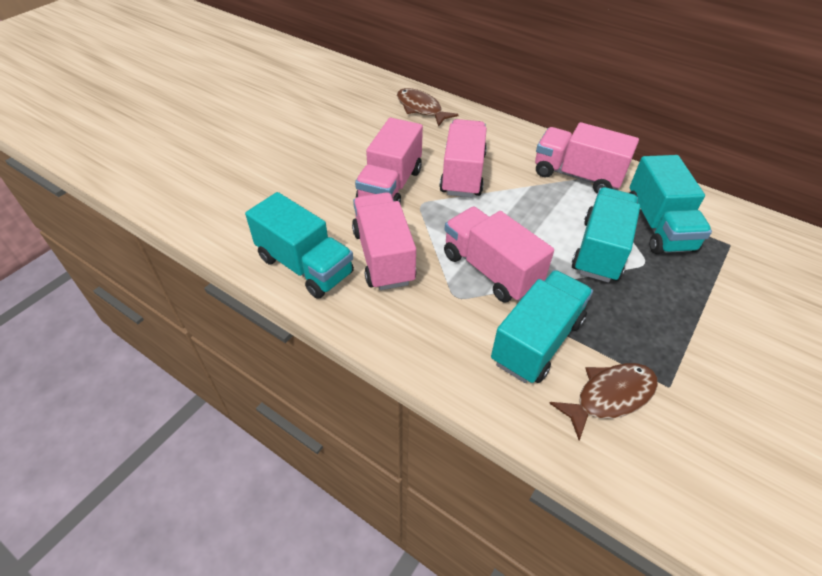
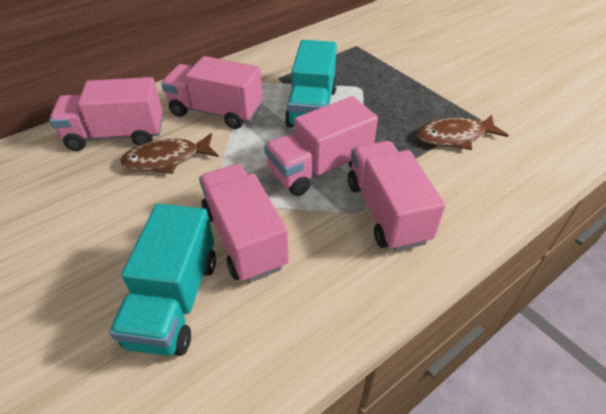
turquoise truck: [245,192,354,299] [491,270,593,383] [572,187,640,283] [629,155,712,254] = 4 -> [109,204,216,356] [285,40,337,127] = 2

